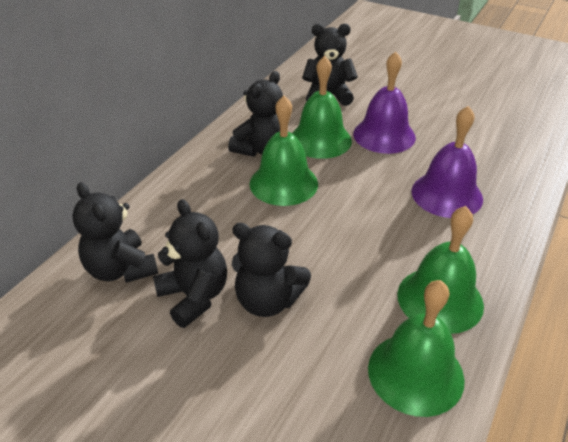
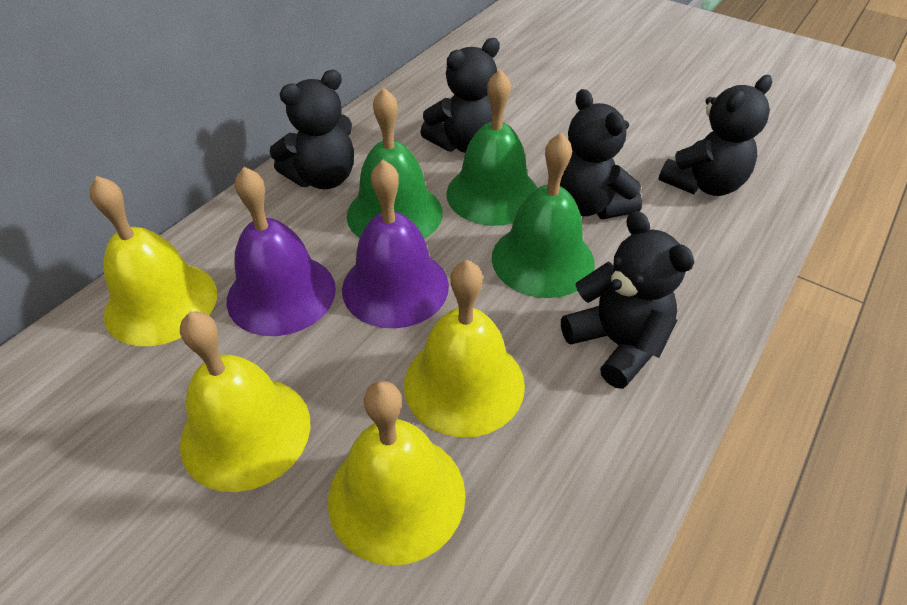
green bell: [250,96,318,206] [292,56,352,159] [368,280,465,417] [397,206,484,334] = 4 -> [347,88,443,239] [446,69,537,226] [492,132,595,298] = 3
yellow bell: none = 0 -> [90,176,217,346] [180,311,311,492] [328,381,466,566] [404,260,525,438] = 4

